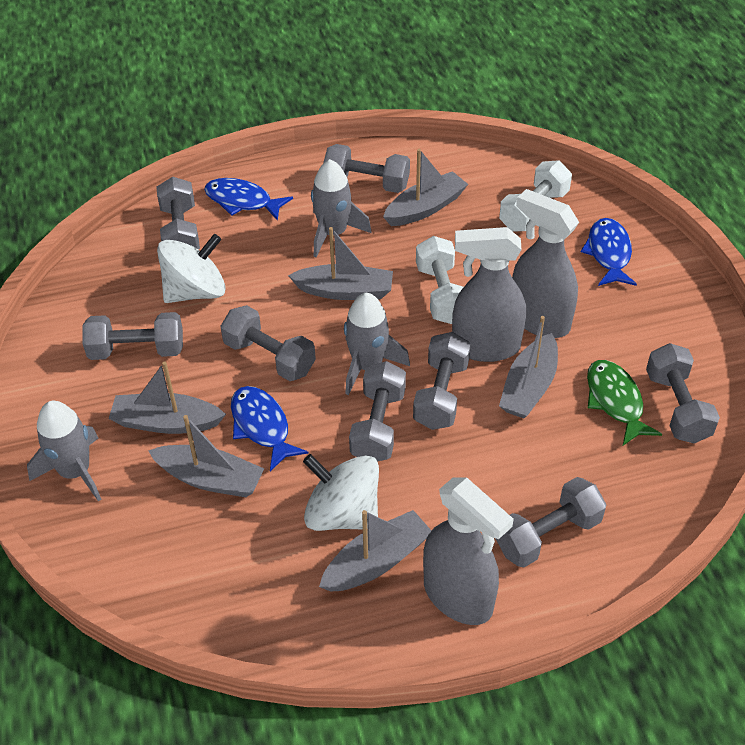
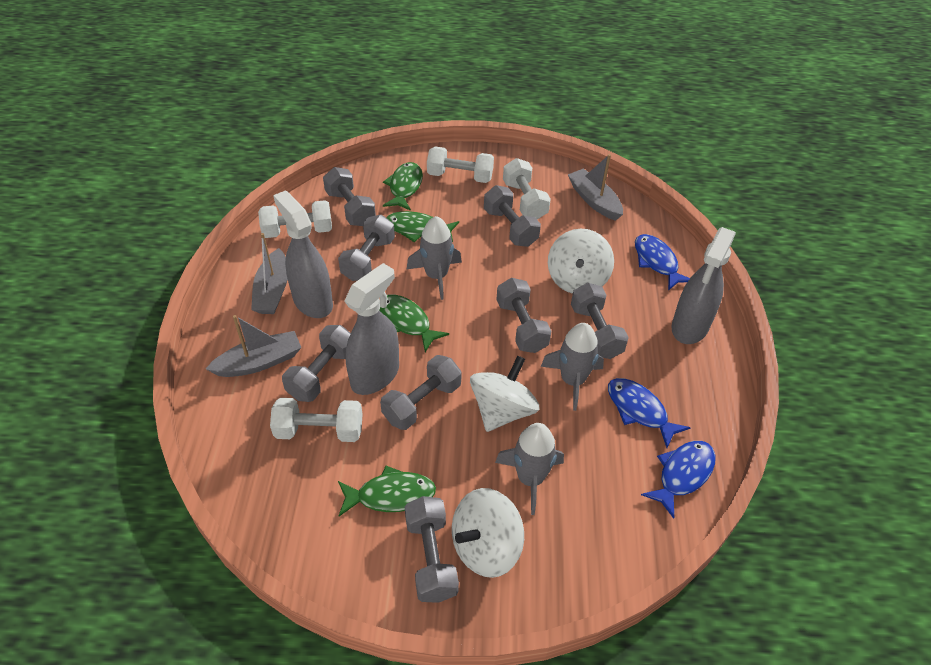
green fish: [587,360,662,445] = 1 -> [338,466,436,516] [379,294,449,352] [383,162,423,211] [386,211,459,242] = 4
grey boat: [109,361,226,434] [148,415,264,497] [288,227,393,300] [319,510,432,592] [383,149,468,226] [499,316,558,418] = 6 -> [206,315,302,377] [251,233,288,314] [568,154,623,221] = 3
white dumbbell: [416,236,463,324] [499,160,572,231] = 2 -> [258,200,332,238] [270,398,363,442] [427,146,494,183] [503,158,551,219] = 4
white spinning top: [157,234,226,303] [303,454,379,531] = 2 -> [452,488,524,578] [470,356,540,432] [548,229,614,294] = 3

